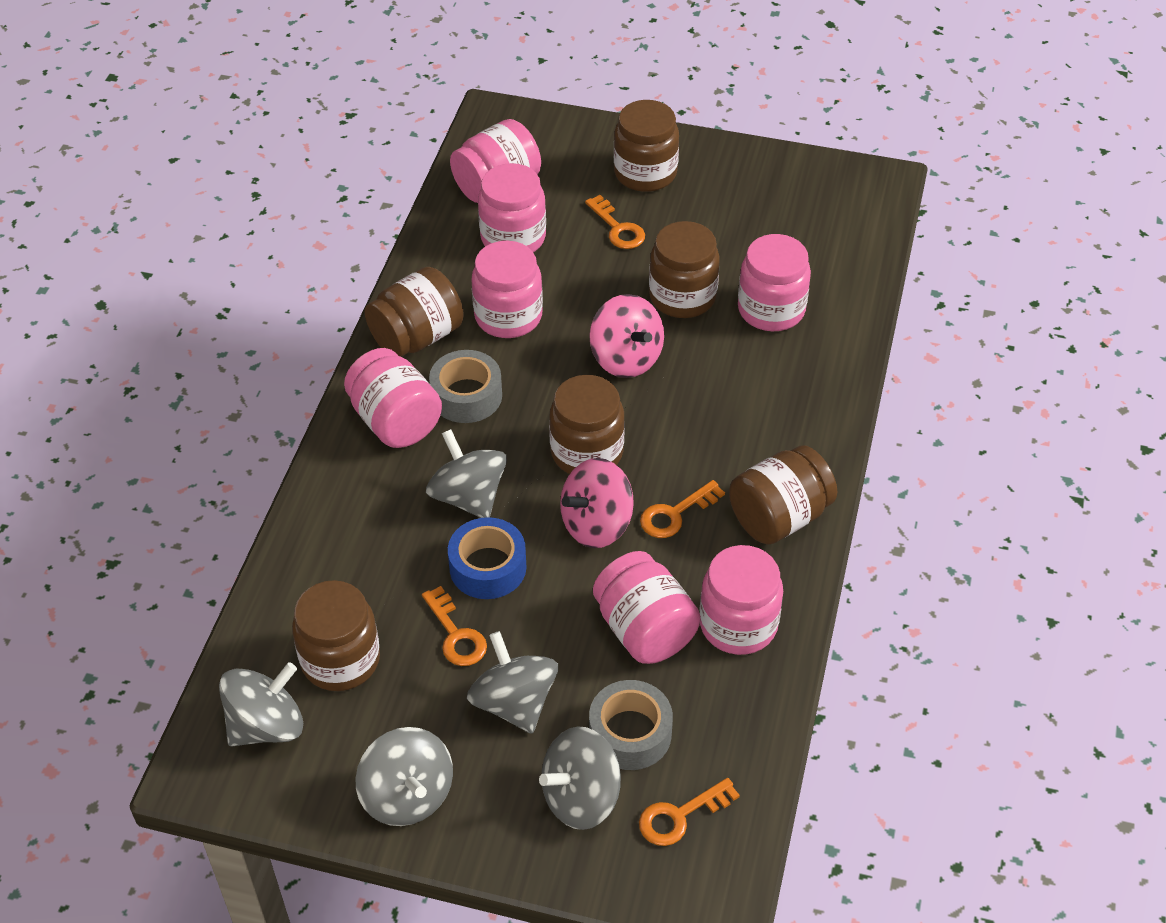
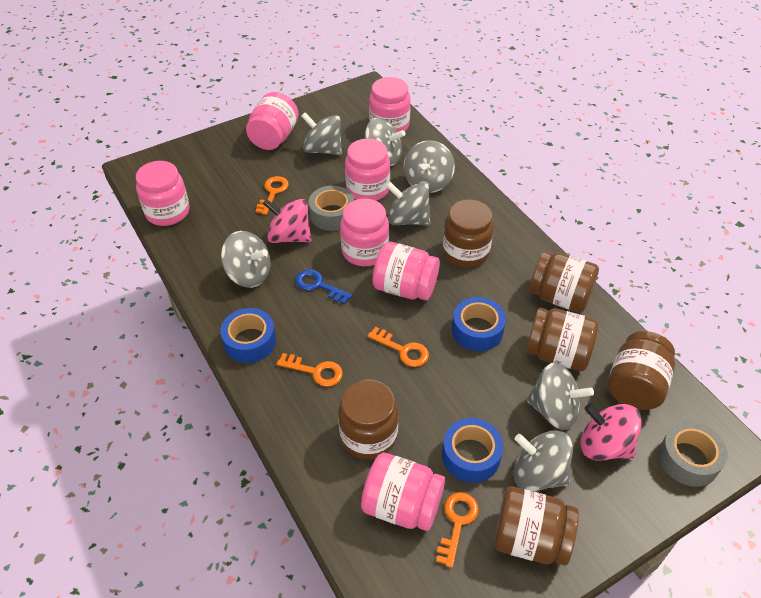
blue key: none = 0 -> [296,269,352,304] = 1
blue tape: [448,517,527,599] = 1 -> [220,308,276,363] [442,418,503,483] [452,297,506,351] = 3
grey spinning top: [219,662,303,746] [355,727,453,826] [426,429,507,518] [467,631,558,734] [539,726,621,830] = 5 -> [221,231,271,288] [301,113,342,155] [365,118,406,166] [386,182,430,225] [403,140,455,193] [513,430,573,492] [526,362,594,430] = 7

